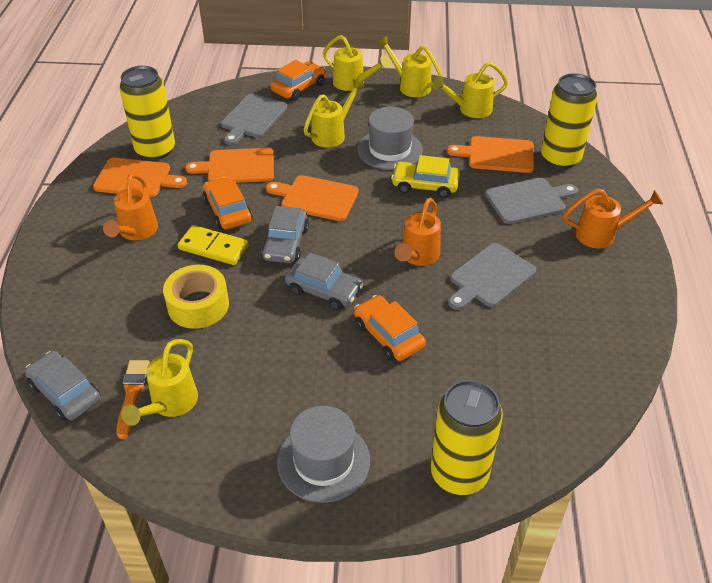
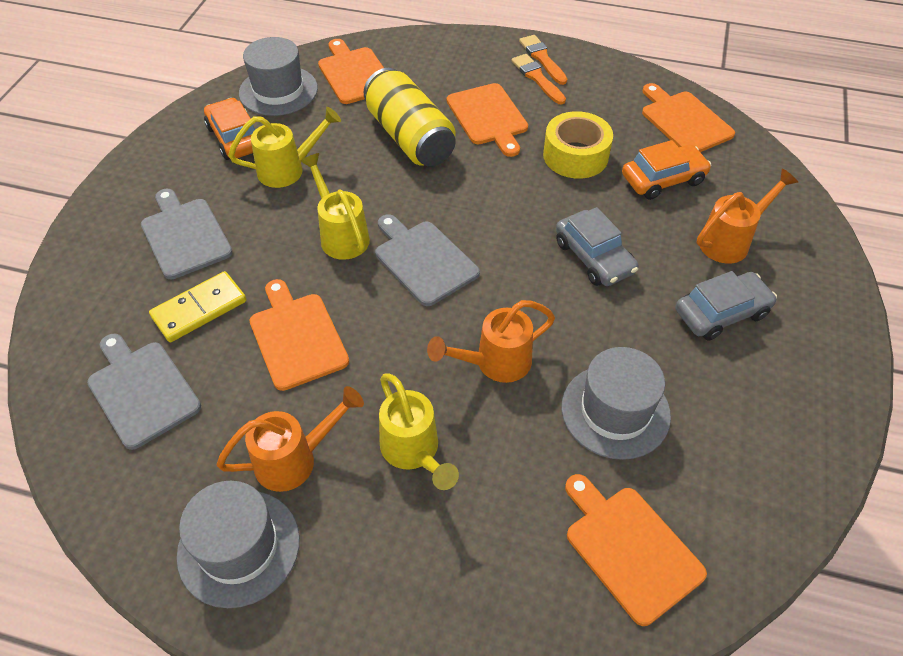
grey car: [25,351,101,421] [261,206,309,263] [285,252,364,310] = 3 -> [556,207,638,286] [675,271,777,341] = 2
grey hat: [277,406,370,503] [358,107,423,170] = 2 -> [177,481,300,608] [239,37,318,116] [561,347,671,460] = 3
orange brush: [116,360,150,439] = 1 -> [511,54,566,105] [519,35,567,85] = 2
orange car: [203,177,252,230] [271,60,326,101] [354,295,426,361] = 3 -> [204,98,255,160] [622,140,711,200] = 2
orange cutting board: [93,158,187,197] [185,148,274,183] [266,175,359,221] [447,136,534,173] = 4 -> [250,279,349,391] [318,39,384,104] [447,83,528,157] [565,474,707,626] [642,83,735,152] = 5
yellow can: [119,66,175,160] [431,380,503,495] [541,73,598,169] = 3 -> [364,68,456,166] = 1
yellow car: [391,155,460,198] = 1 -> none = 0
yellow watering can: [121,339,198,426] [303,79,365,147] [323,35,391,91] [377,36,442,97] [432,62,508,118] = 5 -> [228,107,341,188] [300,153,370,260] [379,373,459,490] = 3

